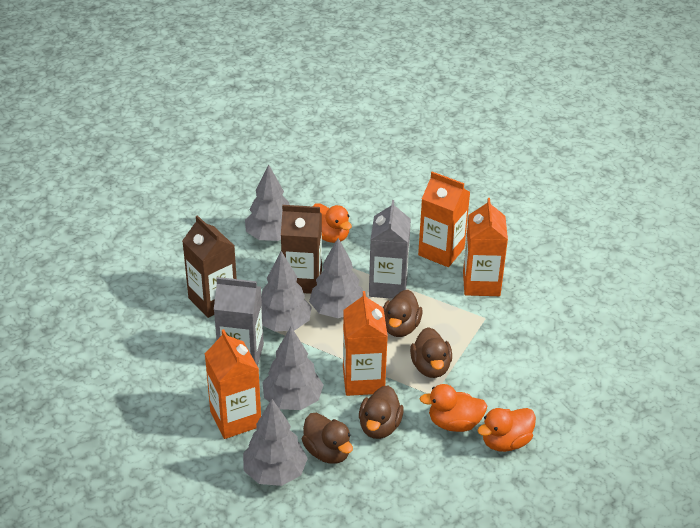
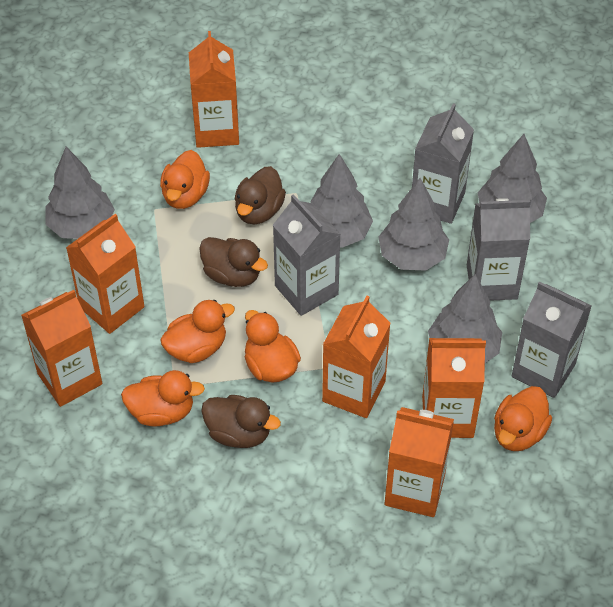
brown carton: [182,215,237,318] [281,205,322,294] = 2 -> none = 0
brown duck: [302,413,353,464] [359,386,404,439] [383,290,423,337] [410,327,452,378] = 4 -> [199,237,268,287] [201,395,281,448] [235,166,286,224] = 3
grey carton: [214,277,264,366] [369,200,411,299] = 2 -> [273,194,341,316] [412,103,474,224] [467,198,531,301] [512,281,592,398] = 4
orange carton: [205,329,261,439] [343,291,388,396] [418,172,470,267] [463,198,508,296] = 4 -> [21,290,103,407] [66,214,145,334] [189,31,239,148] [322,296,391,418] [385,407,454,517] [422,338,486,438] = 6
orange duck: [313,203,352,243] [420,384,488,432] [477,408,536,452] = 3 -> [121,370,205,426] [160,150,210,209] [160,300,235,363] [245,310,301,383] [494,386,552,451] = 5

